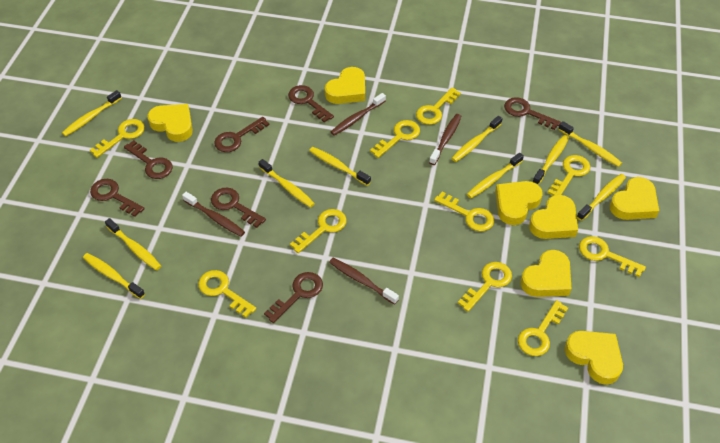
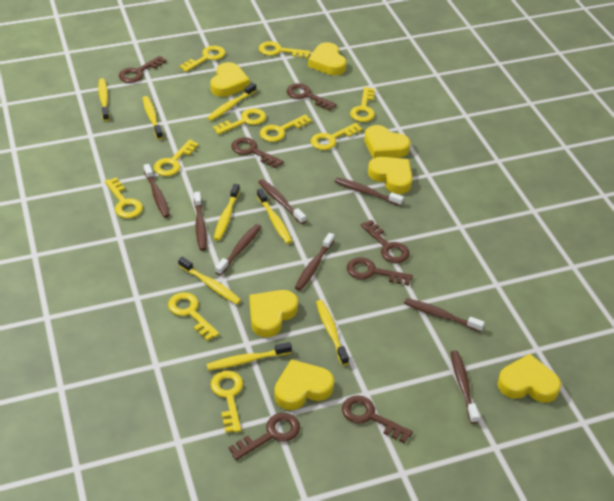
brown toothbrush: [182,192,245,237] [329,258,399,304] [331,93,386,136] [429,114,461,165] = 4 -> [144,164,170,218] [194,192,207,251] [215,224,261,276] [258,179,306,224] [295,233,334,291] [335,177,404,206] [404,298,485,332] [451,350,479,424] = 8
yellow toothbrush: [62,90,122,136] [83,253,145,299] [105,218,161,271] [259,159,315,208] [309,147,371,186] [451,116,503,162] [467,153,524,198] [533,135,569,185] [558,121,622,167] [577,174,626,221] = 10 -> [98,78,110,121] [143,96,163,140] [178,256,241,304] [207,83,257,121] [207,342,292,371] [214,184,240,241] [257,189,292,244] [316,300,349,365] = 8

